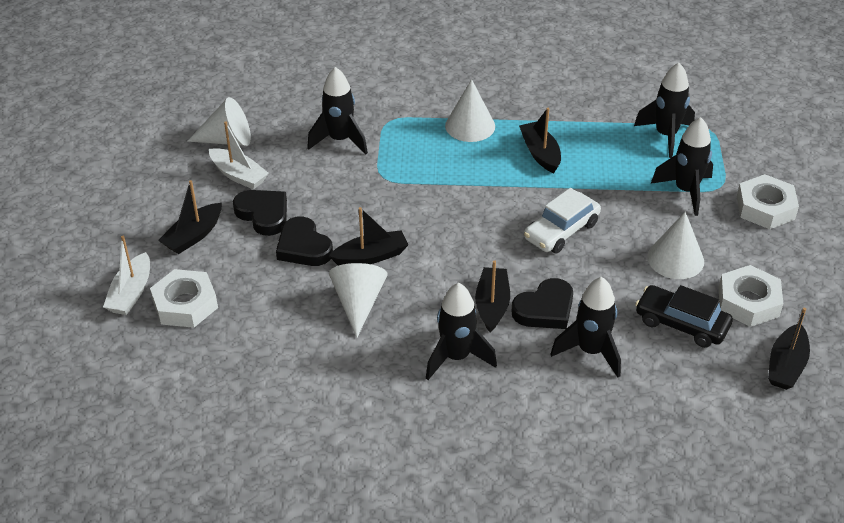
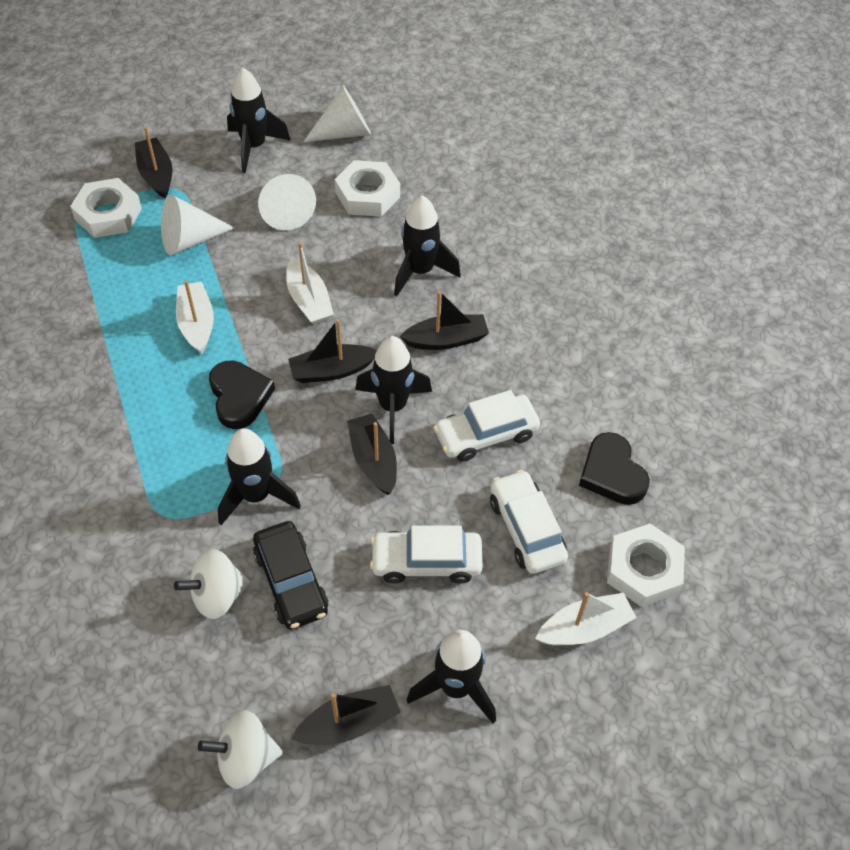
black heart: [233,190,287,236] [276,216,333,266] [511,278,573,329] = 3 -> [209,360,275,429] [579,432,650,505] = 2
white boat: [103,236,150,315] [209,121,269,189] = 2 -> [176,280,214,354] [286,242,334,325] [535,592,637,646] = 3
white car: [524,188,601,253] = 1 -> [370,525,483,584] [433,390,540,462] [490,470,568,574] = 3
white cone: [187,97,251,146] [329,263,388,338] [445,79,495,142] [647,212,704,279] = 4 -> [161,195,235,255] [258,174,316,230] [304,85,371,142] = 3
white spinning top: none = 0 -> [174,549,250,619] [198,710,283,789] = 2

